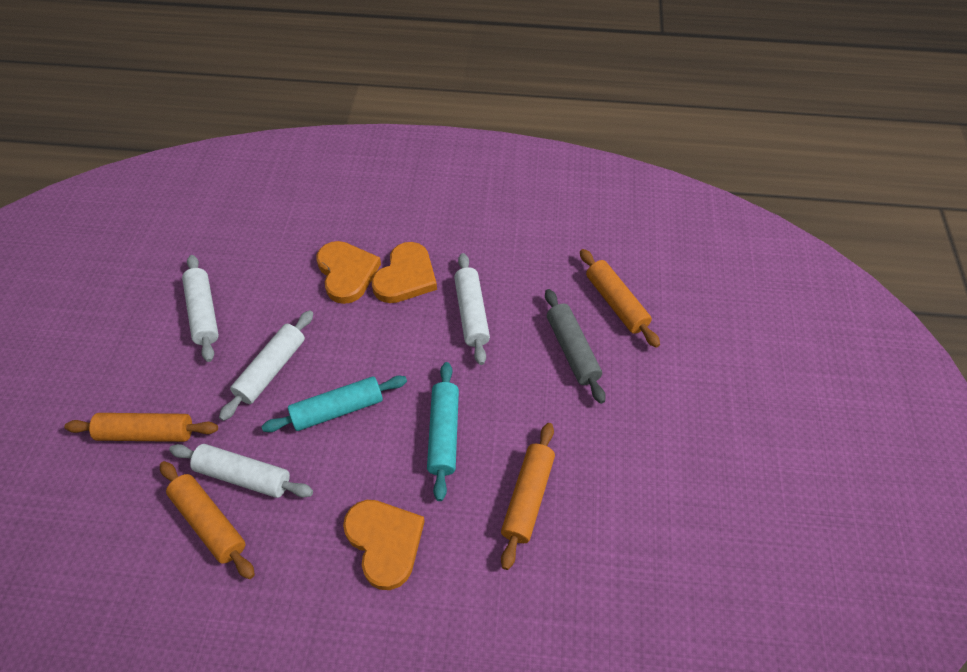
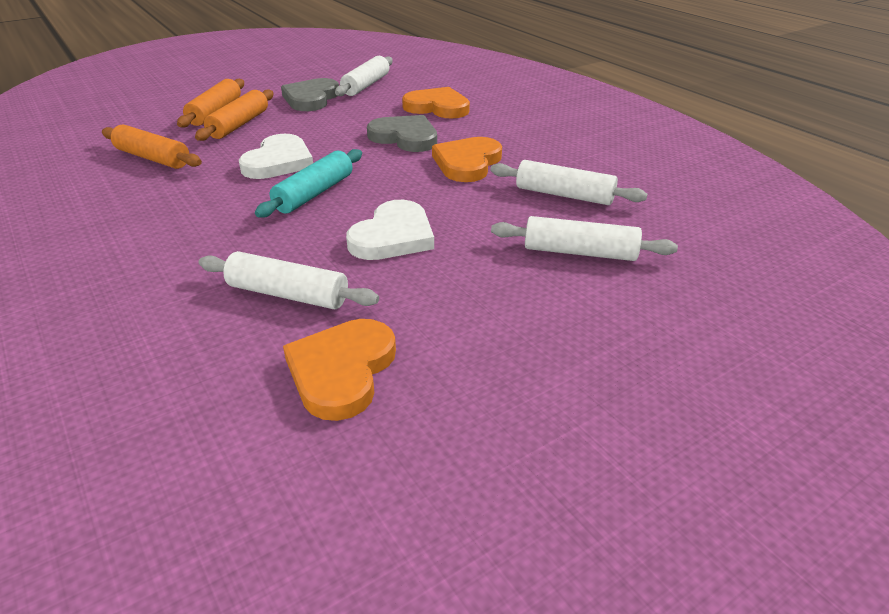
grey heart: none = 0 -> [281,78,339,111] [367,115,437,152] = 2
grey rolling pin: [545,289,606,404] = 1 -> none = 0
orange rolling pin: [64,413,218,442] [160,461,255,579] [501,423,555,570] [580,249,660,348] = 4 -> [102,125,202,169] [177,79,244,128] [195,89,274,141] = 3
turquoise rolling pin: [261,375,407,432] [427,362,459,501] = 2 -> [255,149,362,218] = 1
white heart: none = 0 -> [239,134,313,179] [346,200,434,260] = 2

